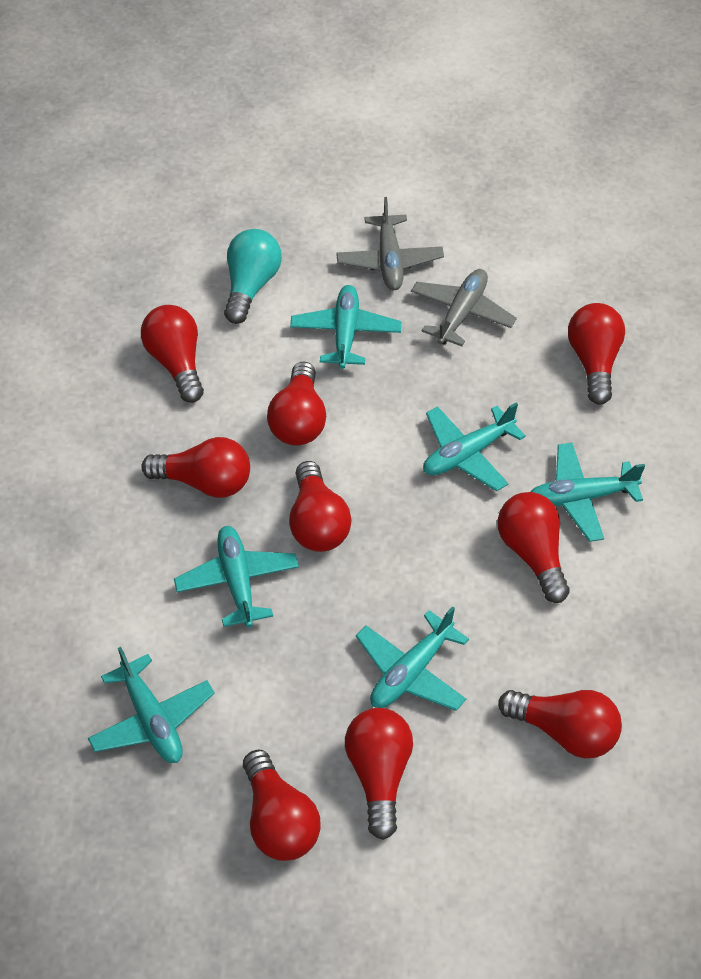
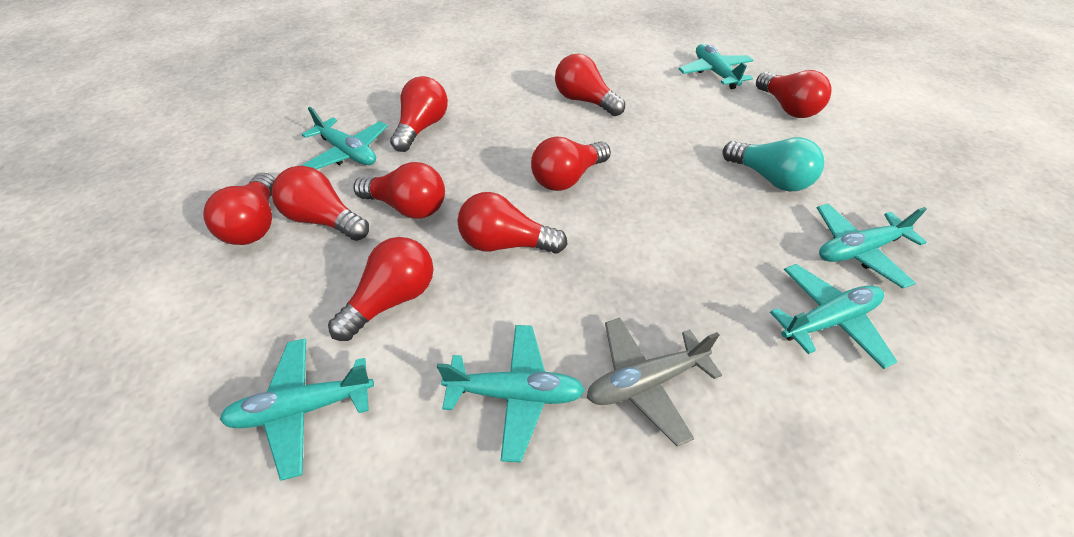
grey plane: [336,197,444,290] [411,269,517,346] = 2 -> [587,318,722,446] = 1

